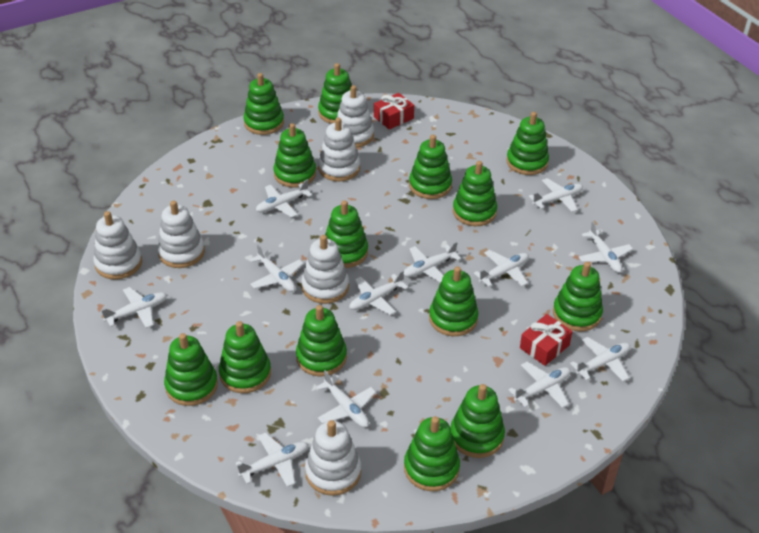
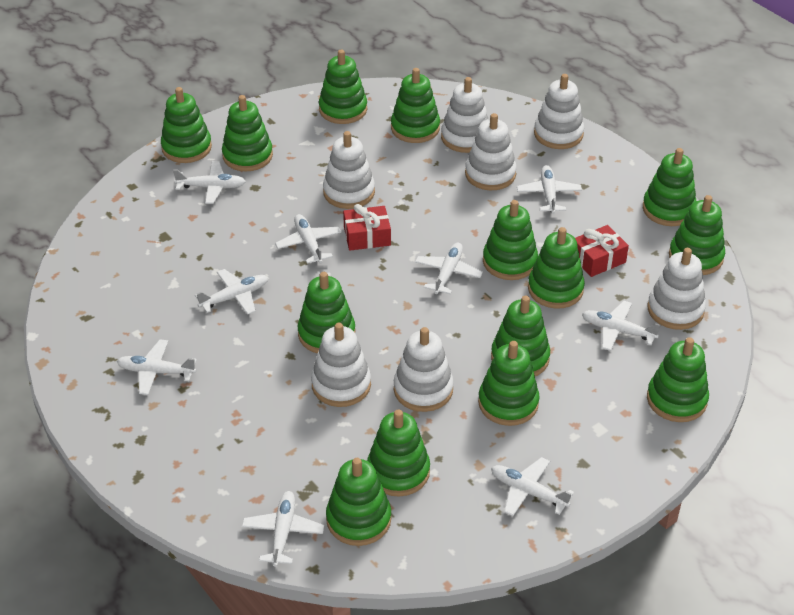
white plane: [101,287,167,328] [236,432,309,487] [250,245,303,292] [256,179,312,217] [316,370,376,428] [349,271,408,315] [403,242,461,283] [474,250,529,287] [509,362,571,408] [529,178,583,212] [570,337,630,381] [579,221,633,273] = 12 -> [117,339,197,395] [173,161,246,204] [195,269,268,315] [242,491,324,567] [275,214,341,264] [415,242,483,294] [491,457,574,516] [517,165,582,214] [582,301,661,351] = 9
white stacking toy: [93,211,142,280] [157,200,205,268] [301,235,349,304] [305,420,361,496] [318,118,360,182] [336,85,374,148] = 6 -> [311,323,371,407] [323,131,375,209] [394,327,454,412] [441,77,488,153] [465,113,517,190] [534,74,584,149] [647,248,706,330] = 7

